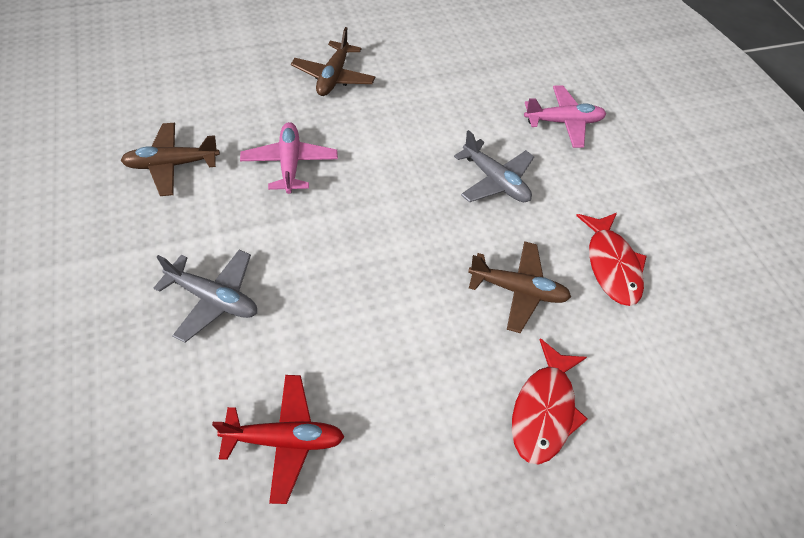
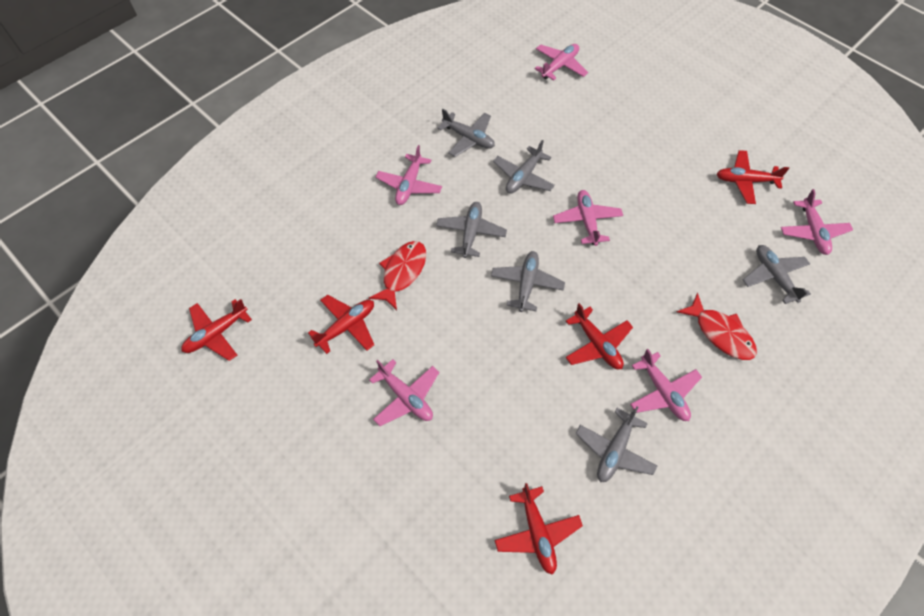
brown plane: [121,123,220,196] [291,27,375,96] [468,241,571,333] = 3 -> none = 0
grey plane: [154,250,257,342] [454,130,534,202] = 2 -> [436,202,507,258] [437,109,495,157] [491,251,565,312] [493,140,555,194] [575,407,657,482] [743,245,811,304] = 6
pink plane: [240,122,338,194] [524,86,606,148] = 2 -> [369,359,439,426] [375,145,442,205] [535,44,588,80] [553,190,623,246] [630,349,702,421] [781,189,853,255] = 6
red plane: [212,375,344,504] = 1 -> [181,299,252,361] [308,295,374,354] [494,483,583,575] [565,303,633,369] [717,150,789,204] = 5

